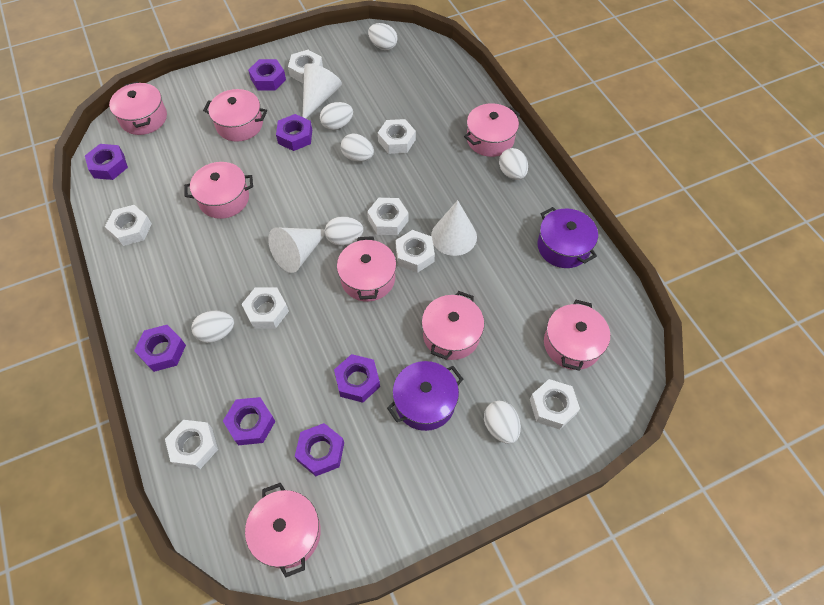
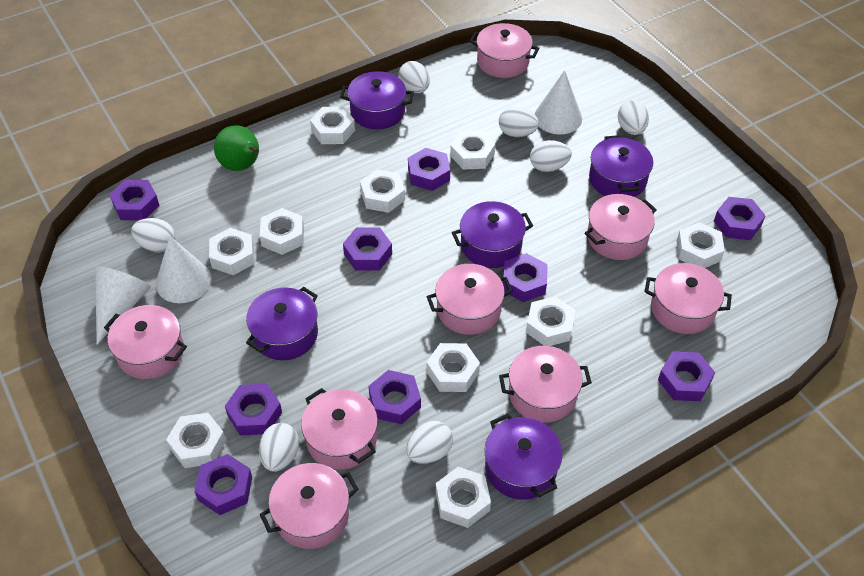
green pear: none = 0 -> [214,126,259,171] = 1
purple nut: [85,144,128,180] [134,325,186,372] [223,397,275,445] [248,59,286,91] [276,114,312,151] [295,423,344,476] [334,354,380,403] = 7 -> [109,180,160,221] [194,454,252,515] [225,384,282,436] [343,228,392,271] [368,370,421,424] [408,148,450,191] [503,253,548,302] [658,351,715,401] [714,197,766,240] = 9
purple pot: [387,361,463,431] [537,207,598,268] = 2 -> [246,287,318,360] [340,71,414,129] [452,201,533,268] [485,413,563,500] [589,135,653,197] = 5
white nut: [105,205,152,246] [165,420,218,469] [242,287,289,328] [288,50,323,83] [367,198,409,235] [378,119,416,154] [395,230,435,273] [530,379,580,430] = 8 -> [166,413,226,468] [209,228,255,275] [260,208,304,255] [310,107,355,144] [360,169,405,213] [427,343,480,392] [436,467,491,528] [450,130,496,170] [526,296,575,346] [677,222,725,268] = 10

